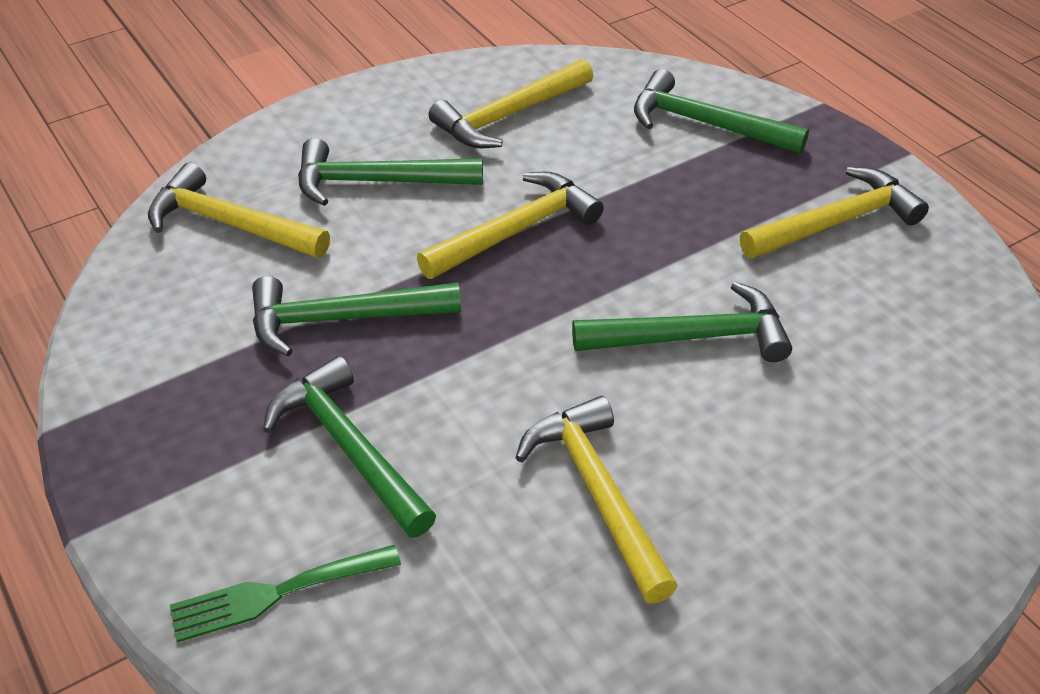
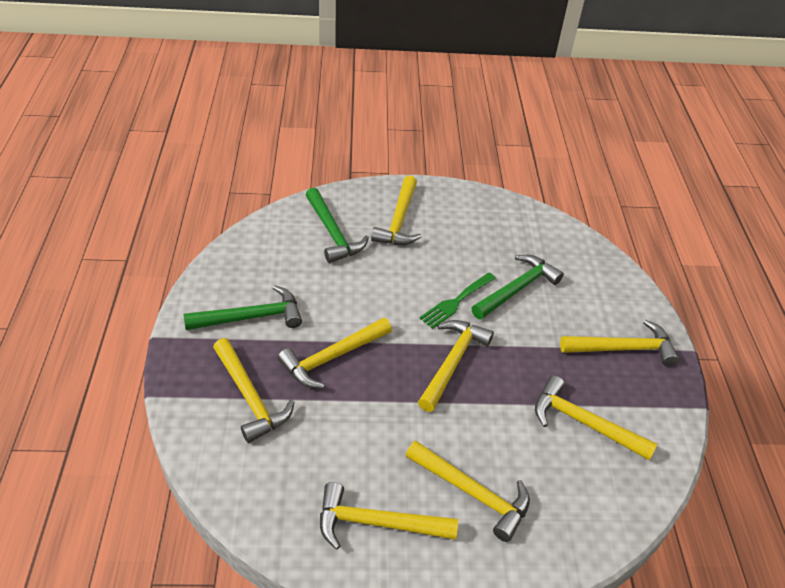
green hammer: [252,276,461,357] [263,356,436,538] [298,138,483,206] [572,282,792,362] [634,69,809,154] = 5 -> [184,285,302,330] [306,188,369,263] [472,255,564,319] = 3
yellow hammer: [148,163,330,258] [417,171,604,279] [429,59,593,149] [515,396,678,604] [740,167,929,259] = 5 -> [213,338,294,443] [278,317,392,388] [320,482,458,549] [371,176,422,245] [406,440,530,542] [418,320,494,412] [535,375,657,460] [560,320,679,366] = 8

